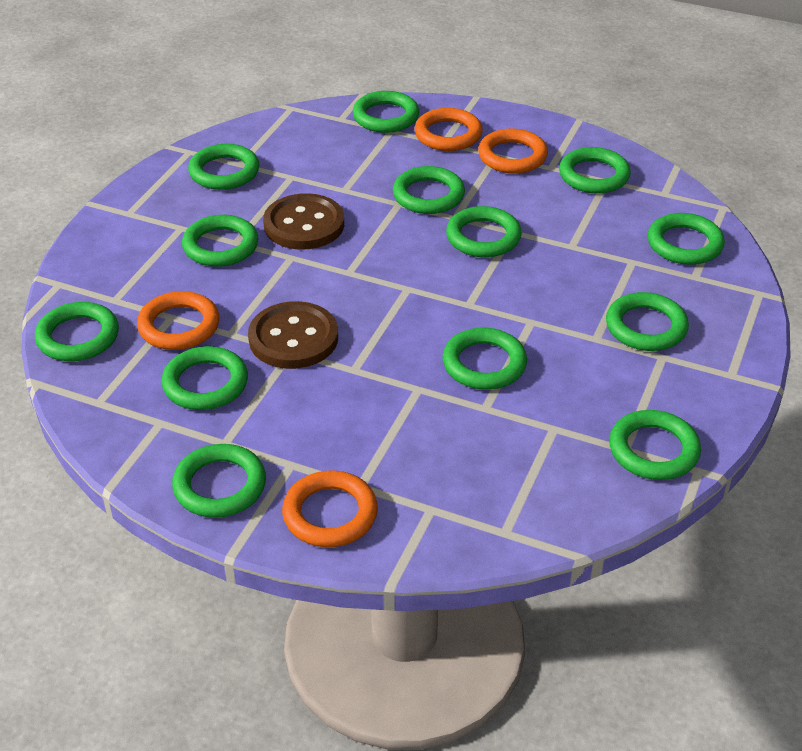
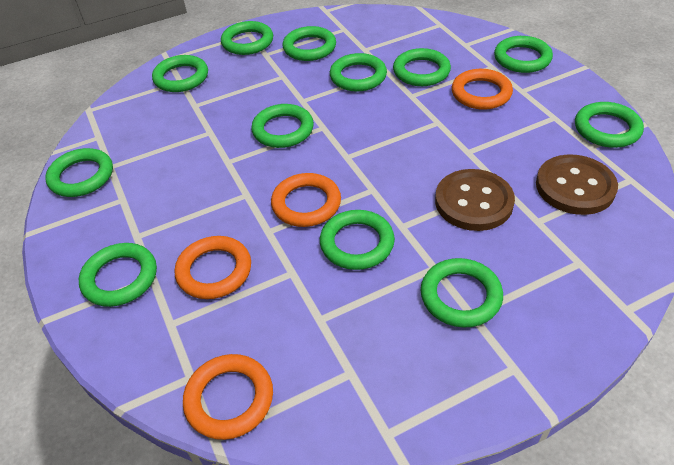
green ring: [35,302,119,361] [161,346,248,410] [172,444,266,518] [182,215,258,267] [188,144,259,190] [353,91,419,133] [393,166,465,214] [442,327,527,390] [446,206,522,257] [559,147,631,194] [606,292,689,351] [609,410,701,480] [648,213,725,265] = 13 -> [45,148,113,197] [79,243,157,307] [152,55,208,92] [221,21,273,55] [251,104,314,148] [283,26,336,61] [320,210,395,270] [330,53,387,92] [393,48,451,86] [421,258,503,328] [494,36,553,73] [575,102,644,148] = 12

